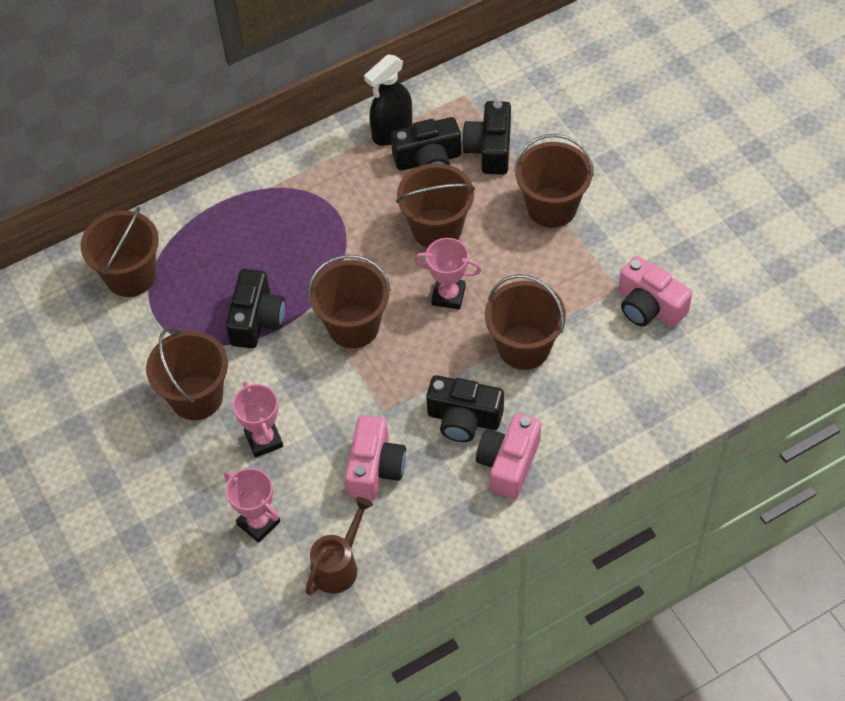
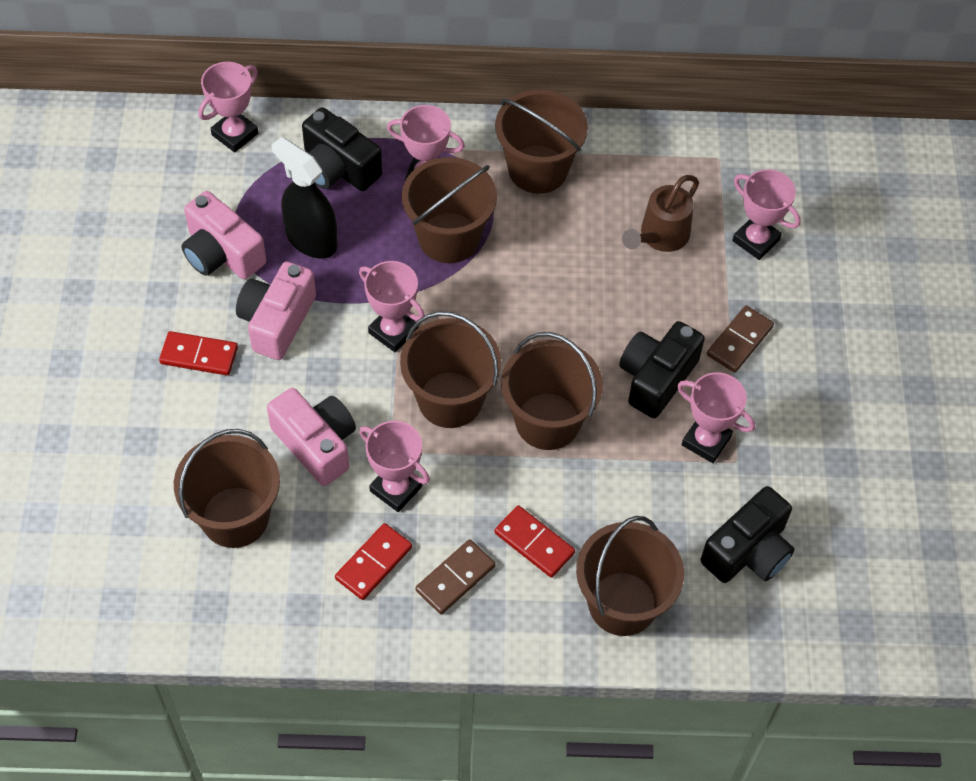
black camera: [226,269,285,348] [391,117,461,171] [426,375,504,442] [462,101,511,175] = 4 -> [302,107,382,191] [619,321,705,418] [701,486,795,583] = 3
brown domino: none = 0 -> [415,539,495,614] [707,305,774,373] = 2
pink trophy: [224,468,280,543] [233,381,283,458] [414,238,482,310] = 3 -> [198,62,258,153] [359,261,425,352] [359,421,430,512] [387,105,465,181] [677,372,755,463] [732,169,801,260] = 6
red domino: none = 0 -> [159,331,238,375] [335,523,412,600] [495,505,575,578] = 3

